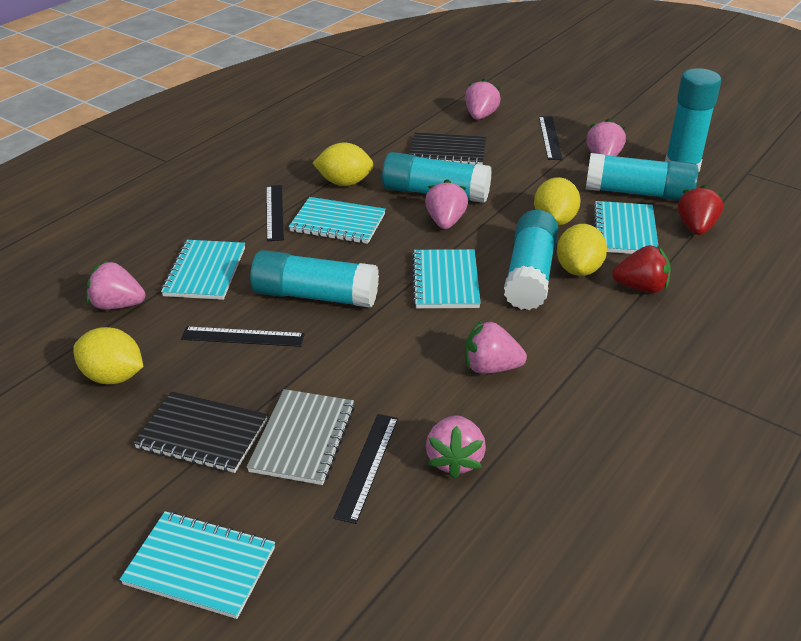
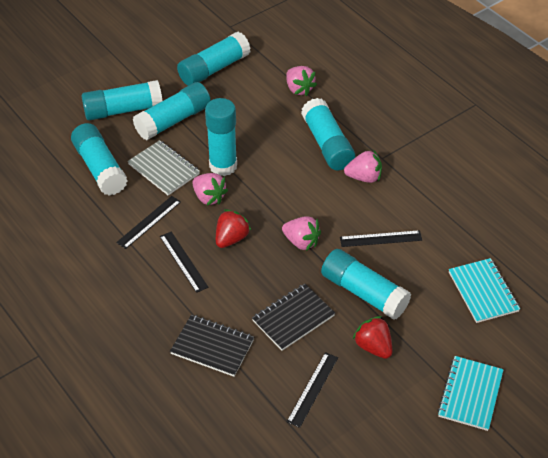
pink strawberry: [86,261,145,310] [425,179,468,229] [426,415,486,479] [465,79,501,120] [465,320,527,374] [586,119,626,156] = 6 -> [192,173,228,205] [282,216,321,251] [286,66,317,96] [344,151,382,183] = 4
turquoise glue stick: [250,250,379,308] [382,152,492,203] [504,210,558,310] [586,153,698,201] [665,68,721,173] = 5 -> [71,123,128,195] [82,80,163,120] [133,82,211,140] [177,32,251,86] [205,98,237,176] [301,98,355,170] [321,249,411,320] = 7
turquoise notebook: [120,511,275,619] [161,240,245,300] [289,197,386,244] [412,249,481,308] [593,201,658,254] = 5 -> [437,356,504,431] [449,258,520,323] = 2
yellow lemon: [73,327,143,384] [313,142,374,186] [534,177,580,226] [557,224,607,276] = 4 -> none = 0

